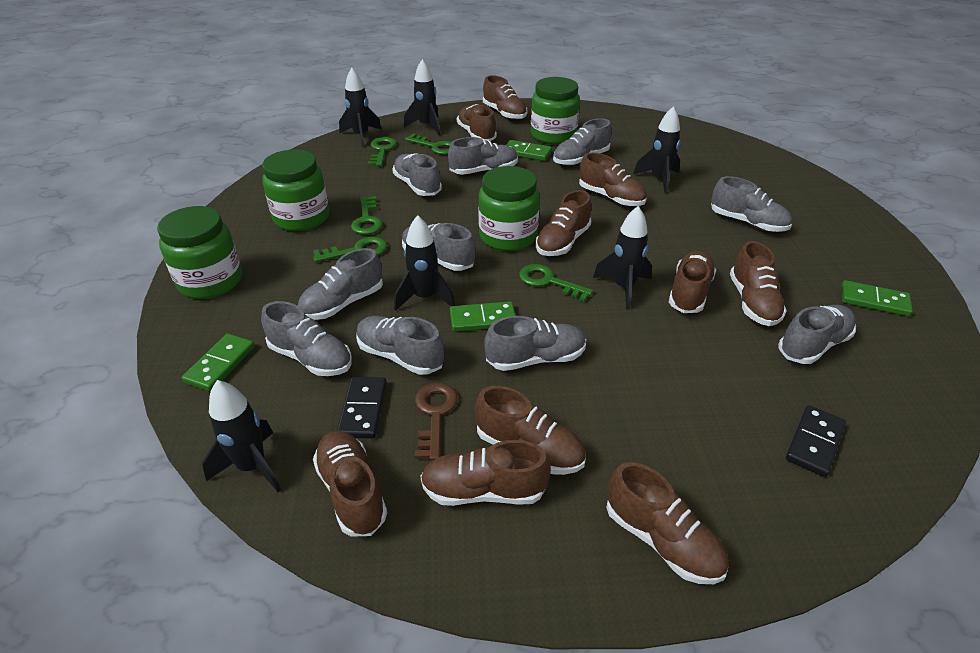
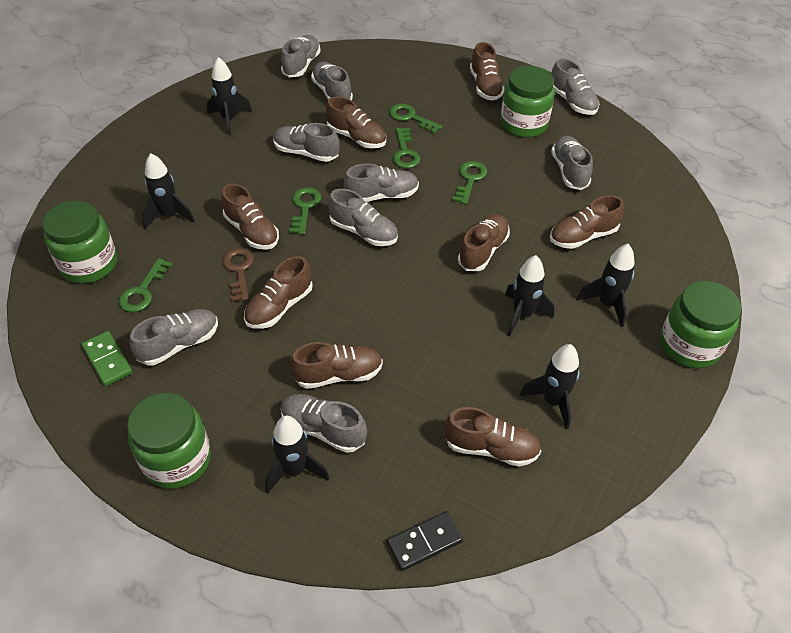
black domino: [337,377,387,439] [786,405,846,477] = 2 -> [387,511,463,571] = 1
brown shoe: [313,431,387,536] [420,440,551,506] [457,104,497,141] [475,386,586,475] [483,75,527,120] [535,190,591,256] [579,153,647,206] [606,462,729,584] [669,251,716,313] [730,241,787,326] = 10 -> [222,184,279,250] [244,256,313,329] [290,342,383,389] [326,97,386,148] [444,407,541,467] [458,214,510,271] [470,42,504,101] [550,195,624,249] = 8
green domino: [181,334,255,392] [450,301,516,332] [506,140,552,161] [841,280,913,316] = 4 -> [82,331,133,386] = 1
grey shoe: [261,301,352,376] [298,248,383,320] [356,316,444,375] [392,153,442,196] [402,223,475,271] [448,137,518,175] [484,316,586,371] [553,118,612,166] [711,176,792,232] [778,305,856,364] = 10 -> [129,309,218,365] [273,123,340,162] [281,35,321,77] [281,394,367,453] [311,62,353,101] [328,189,398,246] [344,163,419,202] [551,58,600,115] [551,136,593,190] = 9

